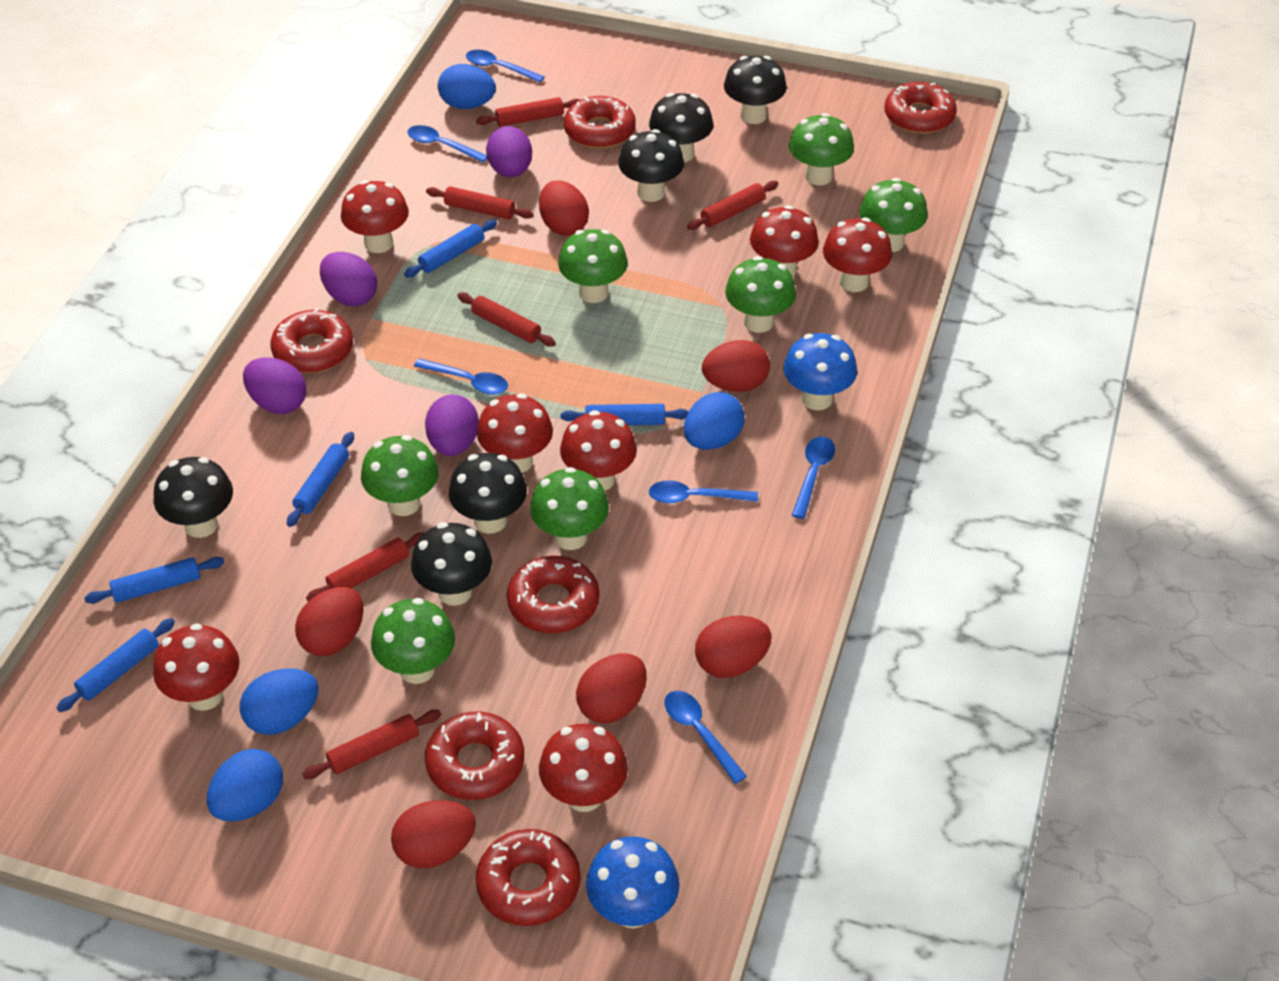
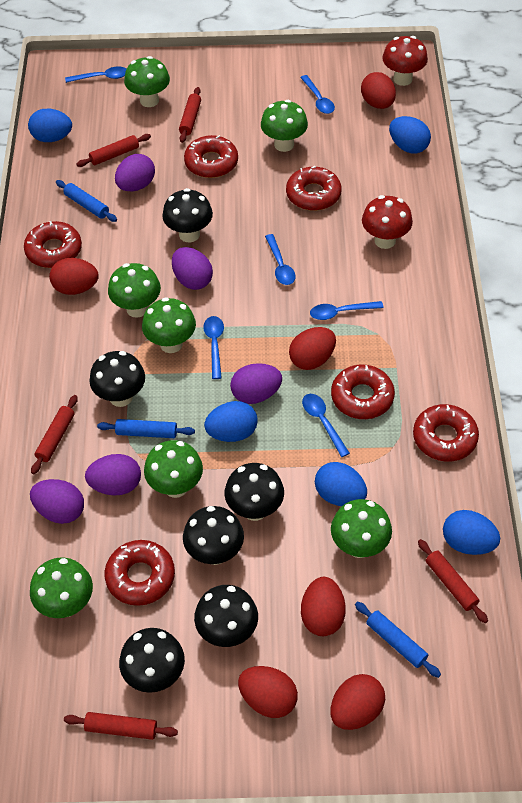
blue egg: [207,749,283,821] [240,668,319,735] [438,64,496,109] [684,392,745,450] = 4 -> [28,109,72,142] [204,401,258,442] [315,462,367,506] [389,116,431,153] [443,510,500,555] = 5
blue mushroom: [586,836,679,929] [783,333,857,410] = 2 -> none = 0
blue rolling pin: [57,618,175,712] [84,557,225,604] [287,432,354,527] [404,220,497,278] [561,404,689,426] = 5 -> [56,180,117,222] [97,419,195,438] [355,602,441,678] = 3
purple egg: [243,357,306,414] [320,252,377,307] [425,394,479,456] [486,126,532,177] = 4 -> [30,479,84,524] [85,454,141,495] [115,154,155,191] [172,247,213,290] [230,363,282,404] = 5
red mushroom: [153,623,240,711] [341,180,409,253] [477,393,553,473] [539,724,628,812] [560,410,637,491] [750,205,819,277] [823,218,892,292] = 7 -> [362,195,413,249] [382,36,428,86] = 2
red rolling pin: [302,710,441,779] [306,532,425,601] [426,186,534,219] [457,293,556,346] [476,97,580,127] [687,181,779,230] = 6 -> [31,395,78,474] [64,712,178,740] [76,134,151,167] [179,87,201,143] [418,539,488,623] = 5

